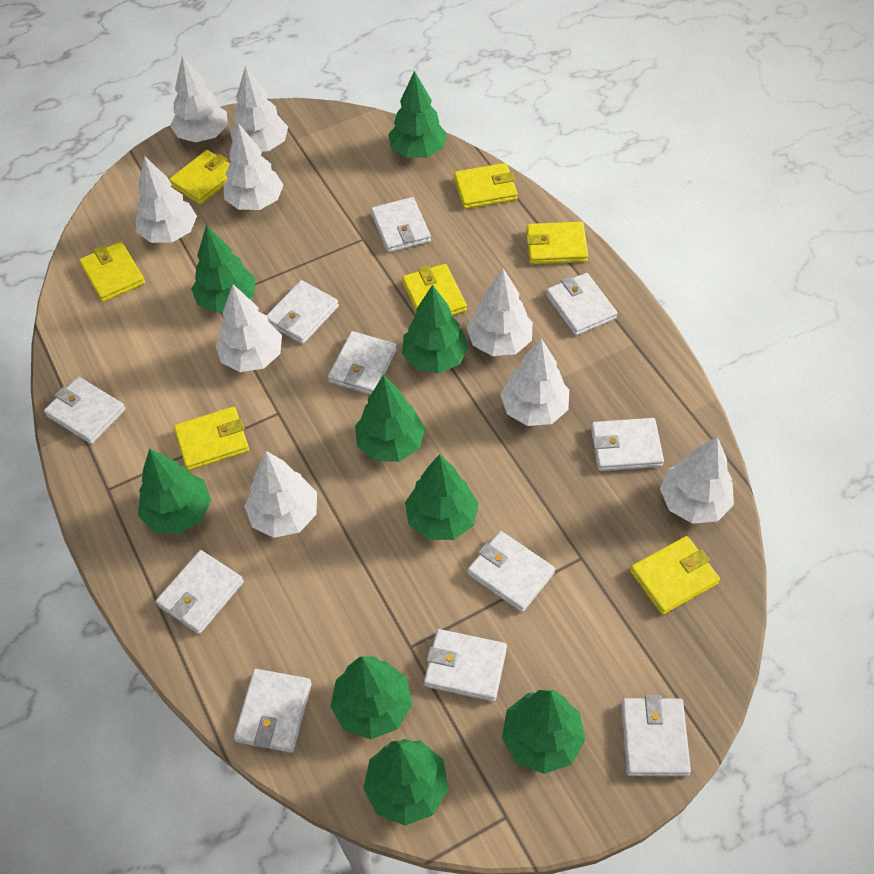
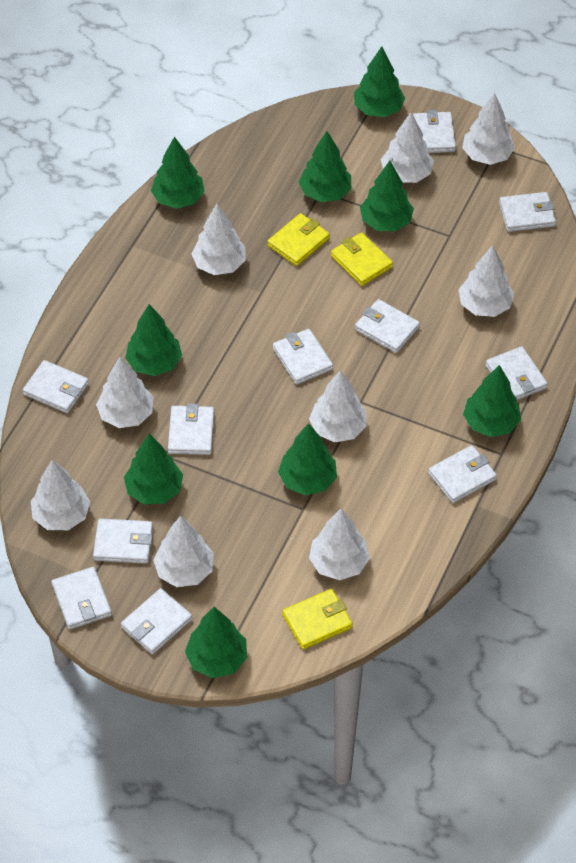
yellow wallet: [79,242,145,302] [169,150,230,205] [174,407,249,471] [402,264,467,316] [454,163,518,209] [526,222,588,264] [630,536,720,615] = 7 -> [267,213,330,266] [282,589,353,650] [331,232,393,286] = 3

